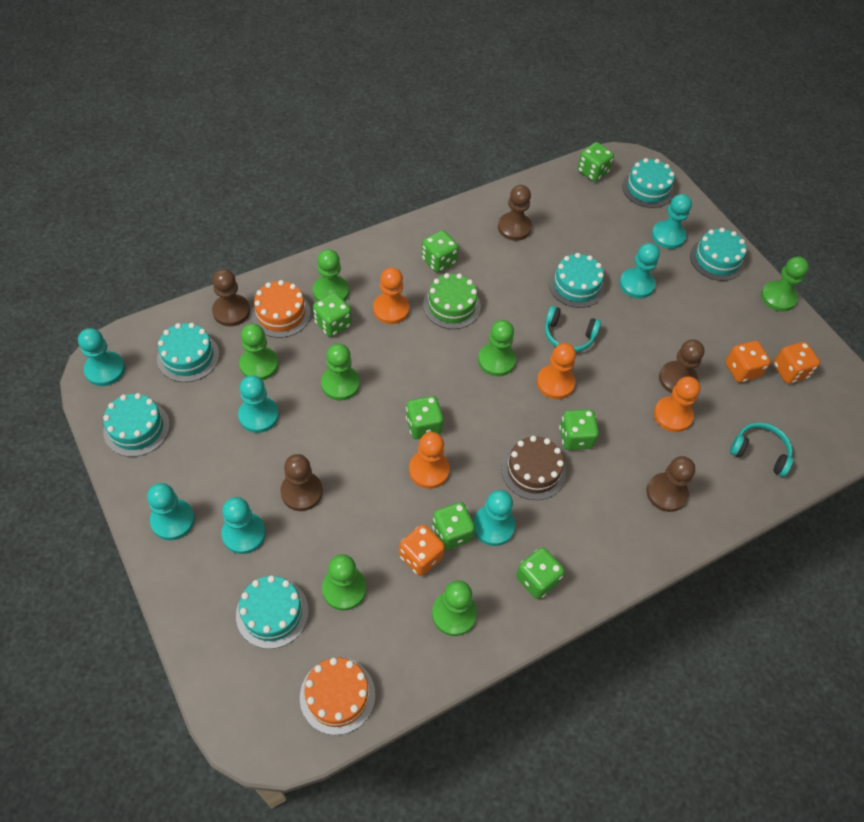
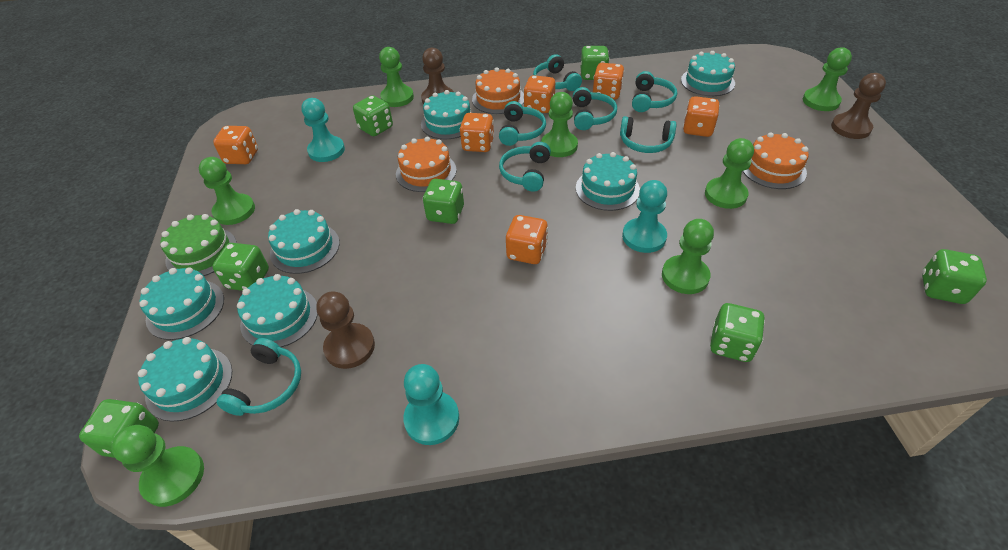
brown cake: [501,436,566,500] = 1 -> none = 0
brown pawn: [212,269,250,326] [280,454,323,511] [498,185,532,241] [647,456,695,512] [659,340,705,393] = 5 -> [316,291,375,369] [421,48,454,104] [831,73,886,139] = 3
orange cake: [251,280,311,338] [300,658,375,735] = 2 -> [396,137,457,192] [472,67,524,114] [743,132,809,189] = 3
orange dice: [399,525,445,576] [726,341,771,383] [773,342,820,384] = 3 -> [213,126,258,164] [459,113,494,152] [506,215,548,264] [523,75,555,113] [593,63,624,100] [683,96,720,137] = 6
orange pawn: [373,267,410,324] [409,432,450,489] [537,343,576,399] [654,376,700,432] = 4 -> none = 0
turquoise cake: [103,393,170,457] [157,323,219,382] [236,575,309,649] [549,253,605,308] [622,158,674,208] [690,228,747,281] = 6 -> [138,337,232,422] [139,267,224,340] [237,274,318,347] [268,209,340,274] [421,90,472,139] [576,152,640,211] [681,51,735,96] = 7
turquoise headphones: [545,306,601,352] [730,422,793,477] = 2 -> [216,338,301,416] [499,101,546,146] [499,142,551,192] [533,54,582,91] [573,87,617,130] [620,116,677,153] [632,71,677,112] = 7
turquoise pawn: [78,328,125,386] [147,483,195,540] [221,497,266,554] [238,375,279,433] [473,490,515,546] [620,243,660,299] [652,194,692,249] = 7 -> [301,98,345,162] [403,364,459,445] [622,180,667,253] = 3

